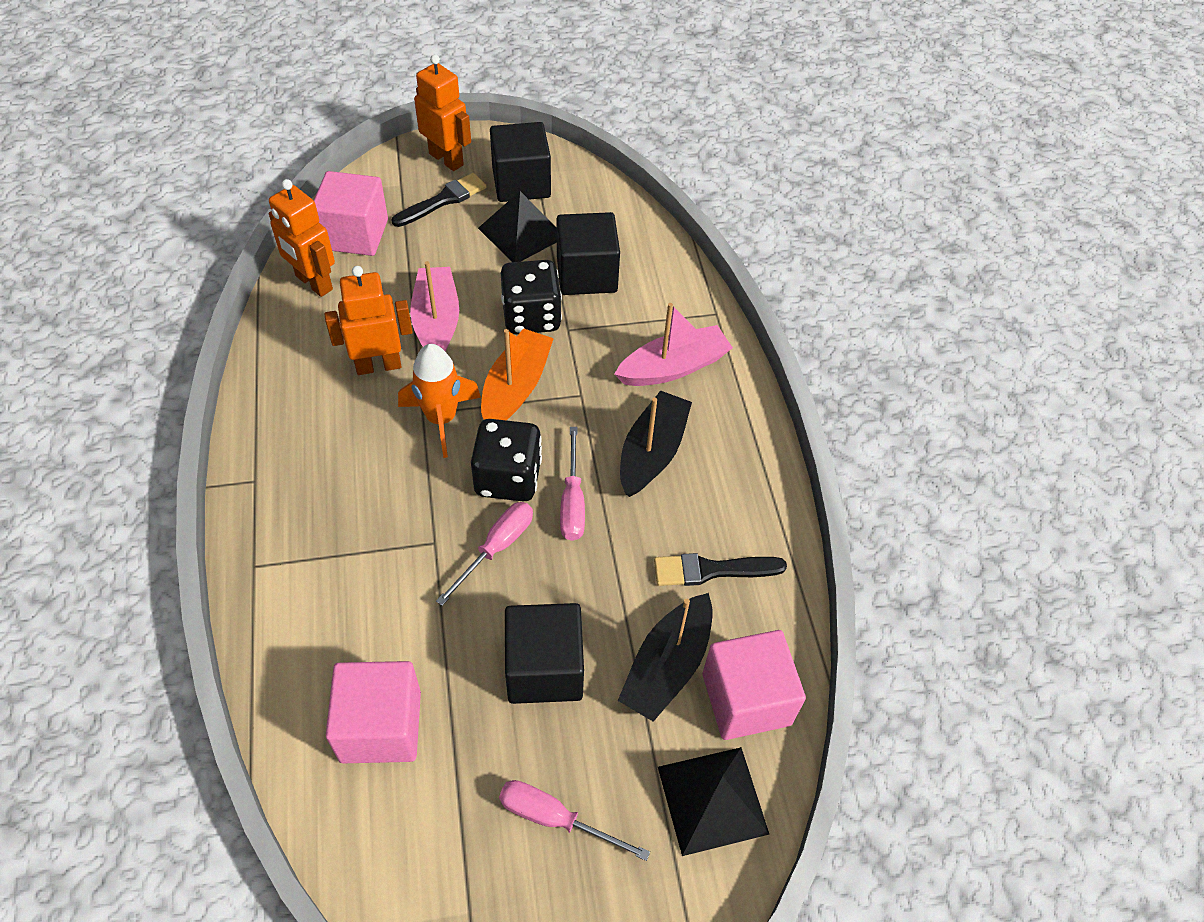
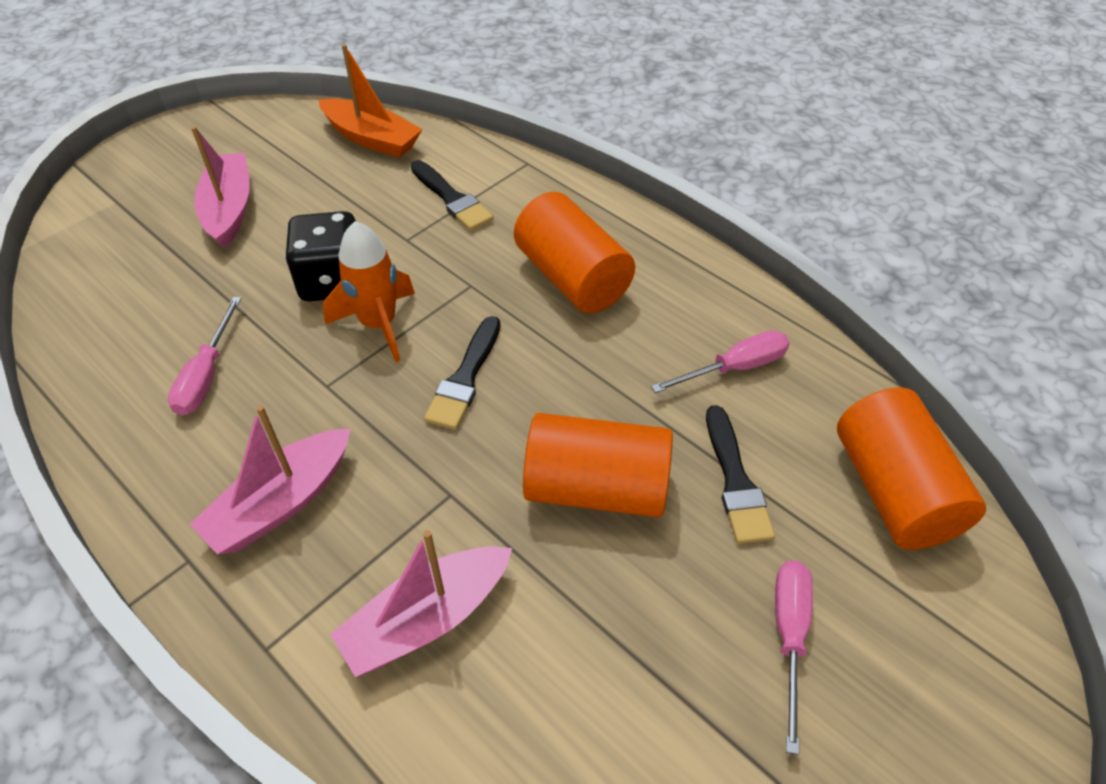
black boat: [618,593,713,722] [620,390,692,497] = 2 -> none = 0
black brush: [392,173,487,227] [654,553,787,586] = 2 -> [411,160,493,231] [424,316,501,430] [706,405,775,544] = 3
black cube: [490,122,551,202] [505,603,584,704] [557,212,620,295] = 3 -> none = 0
black dice: [471,419,542,502] [501,260,562,335] = 2 -> [285,211,356,301] = 1
black pyramid: [478,191,557,262] [658,747,770,856] = 2 -> none = 0
orange cylinder: none = 0 -> [514,192,635,313] [523,413,673,518] [837,387,986,550] = 3
orange robot: [269,179,335,297] [324,266,413,375] [414,54,471,171] = 3 -> none = 0
pink boat: [410,261,459,352] [614,303,733,386] = 2 -> [190,405,351,554] [191,126,250,249] [330,530,512,677] = 3
pink cube: [314,171,388,256] [326,661,421,763] [703,630,806,740] = 3 -> none = 0

